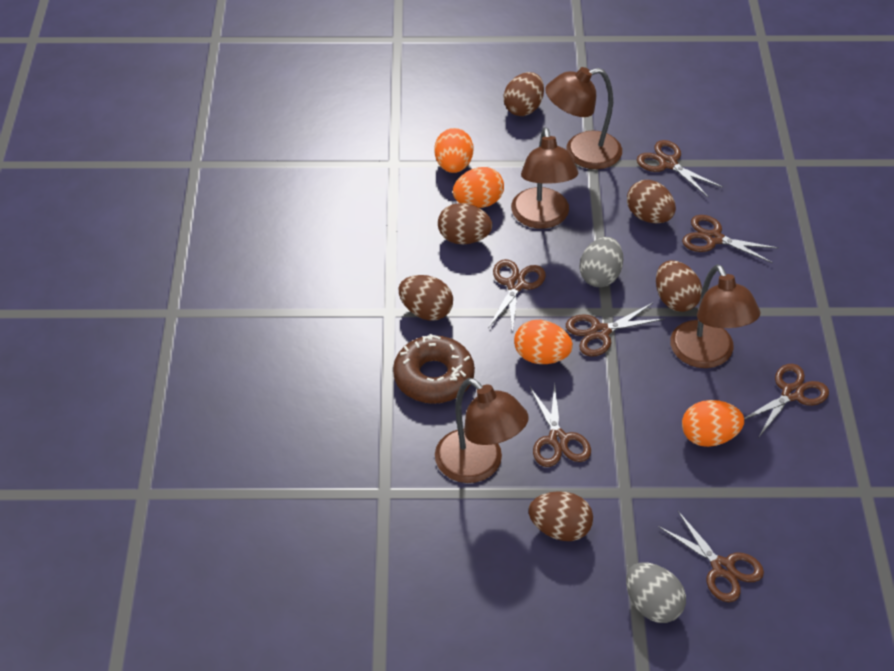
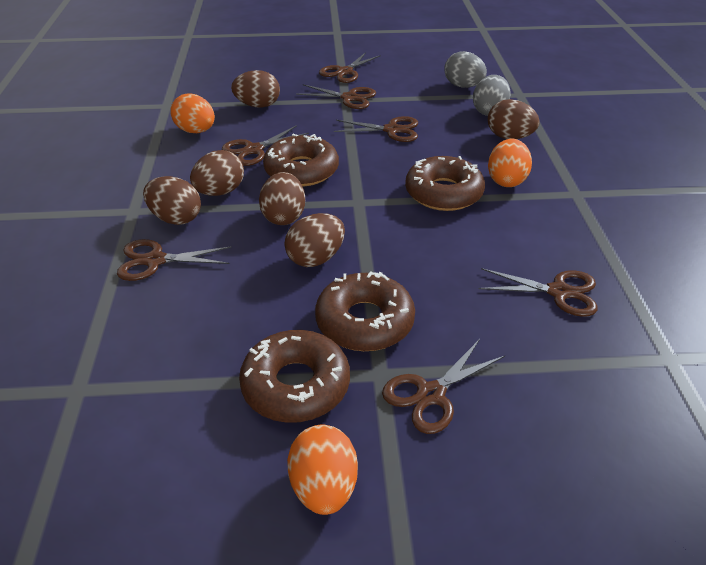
brown donut: [393,334,475,404] = 1 -> [239,330,350,423] [263,134,339,187] [315,271,415,351] [405,156,485,211] = 4
brown lamp: [435,378,529,483] [511,127,578,229] [545,67,622,169] [670,264,760,368] = 4 -> none = 0
orange egg: [434,128,473,173] [453,167,504,208] [514,320,573,364] [682,400,744,447] = 4 -> [170,93,215,133] [287,425,358,515] [488,139,532,187] = 3

